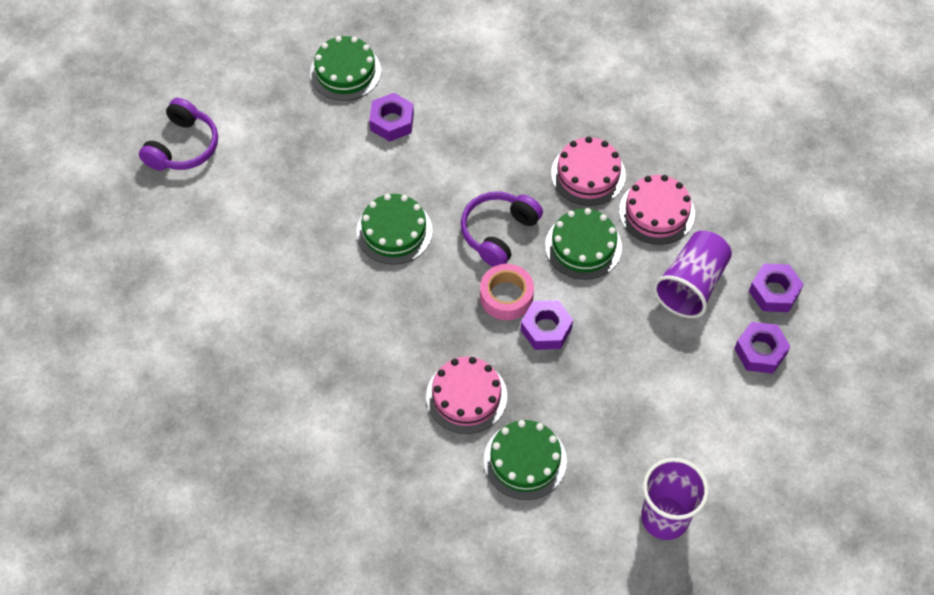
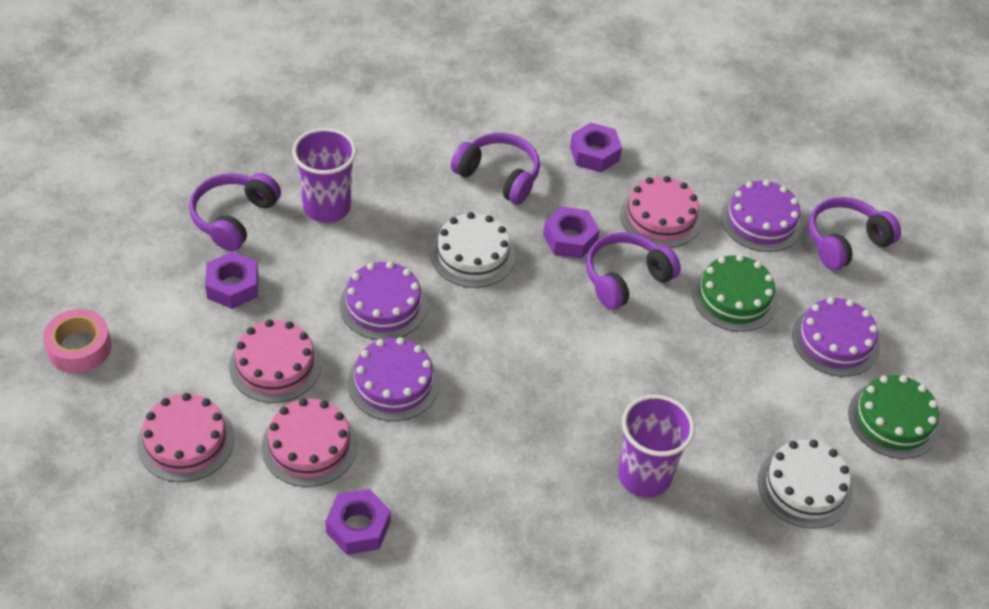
green cake: [310,36,381,101] [356,194,433,265] [484,420,567,500] [545,208,622,280] = 4 -> [692,255,778,332] [848,375,940,459] = 2
pink cake: [426,357,507,434] [551,137,626,206] [619,175,695,245] = 3 -> [137,393,235,482] [229,319,322,403] [261,398,357,487] [620,176,702,248] = 4
purple cake: none = 0 -> [339,261,428,340] [348,337,440,421] [721,180,803,252] [792,297,880,377] = 4
purple headphones: [139,98,218,171] [461,191,543,267] = 2 -> [189,173,281,251] [451,133,540,205] [586,232,681,310] [808,197,901,270] = 4
white cake: none = 0 -> [431,212,515,288] [758,440,853,529] = 2

